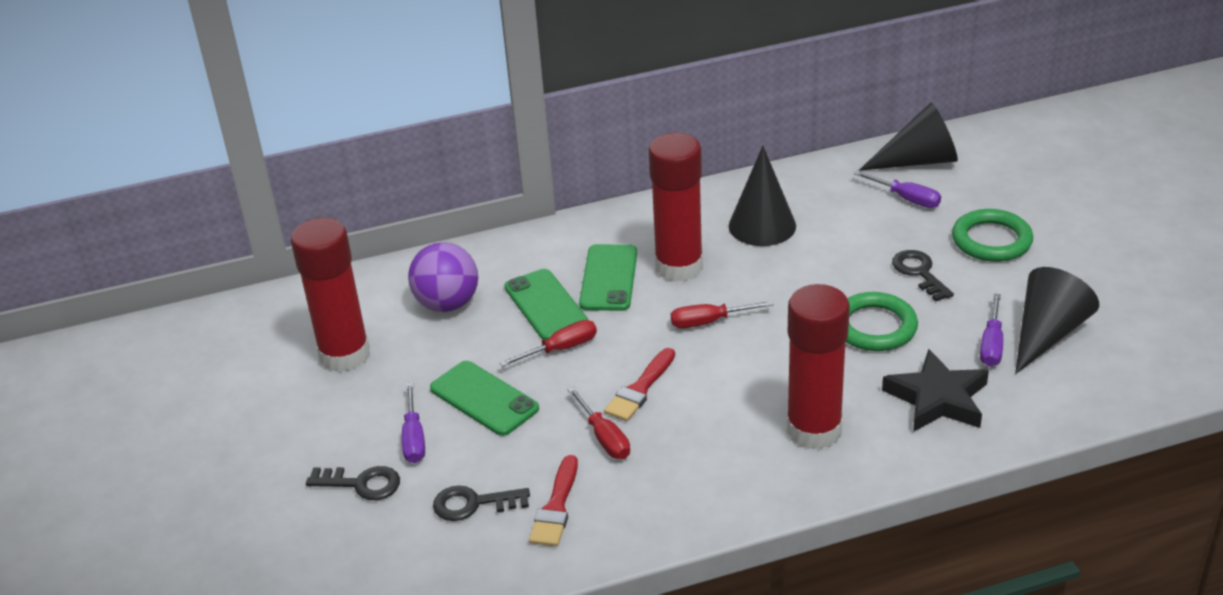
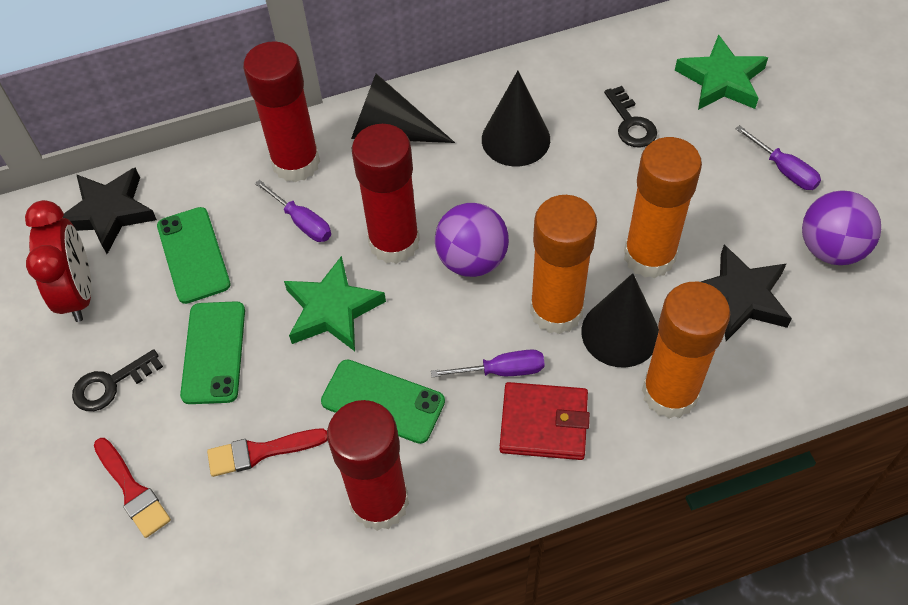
black key: [306,466,400,500] [433,486,530,521] [892,250,954,301] = 3 -> [72,349,163,411] [604,86,657,148] = 2
black star: [882,349,989,432] = 1 -> [62,167,157,254] [701,245,792,341] = 2
green ring: [845,292,918,351] [952,209,1033,262] = 2 -> none = 0
green star: none = 0 -> [284,256,386,351] [675,34,768,110] = 2
orange glue stick: none = 0 -> [530,195,597,334] [624,137,702,278] [642,282,730,419] = 3
purple ball: [408,242,478,312] = 1 -> [435,203,509,277] [802,190,881,265] = 2
red clock: none = 0 -> [25,200,91,322] = 1
red screwdriver: [499,320,597,367] [568,387,630,459] [671,301,774,328] = 3 -> none = 0
red wallet: none = 0 -> [500,382,590,460] = 1

